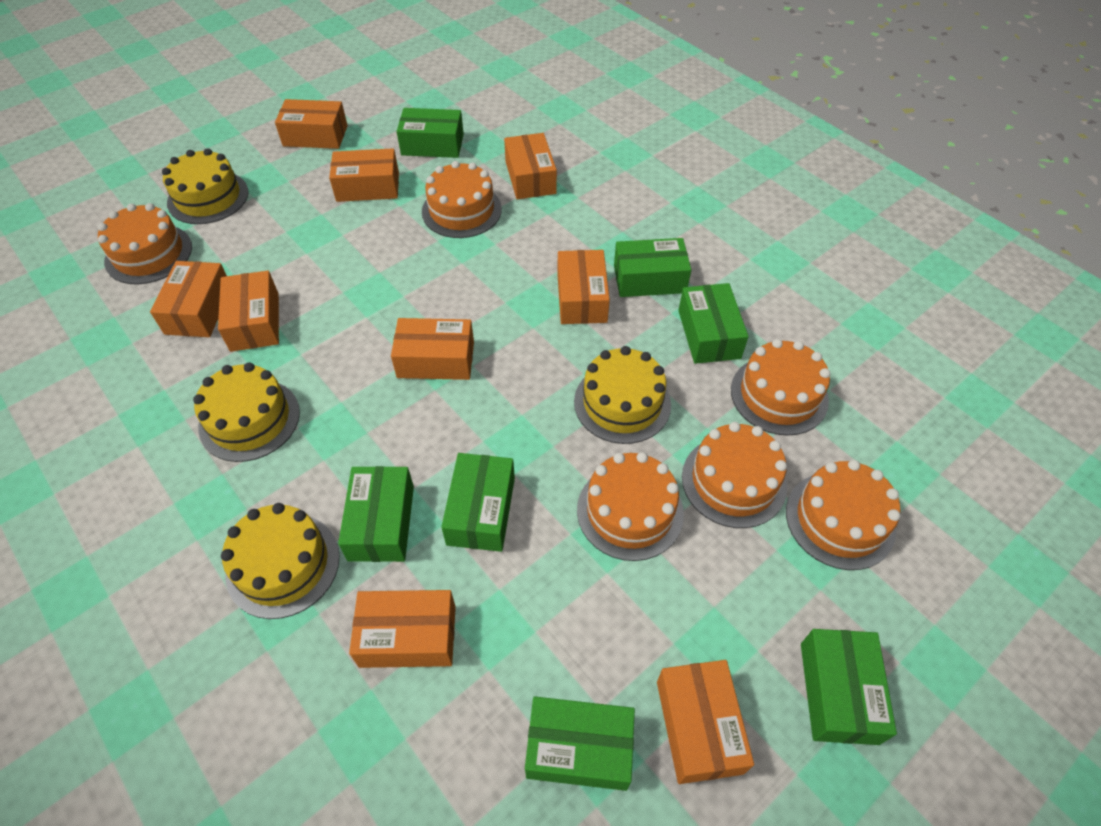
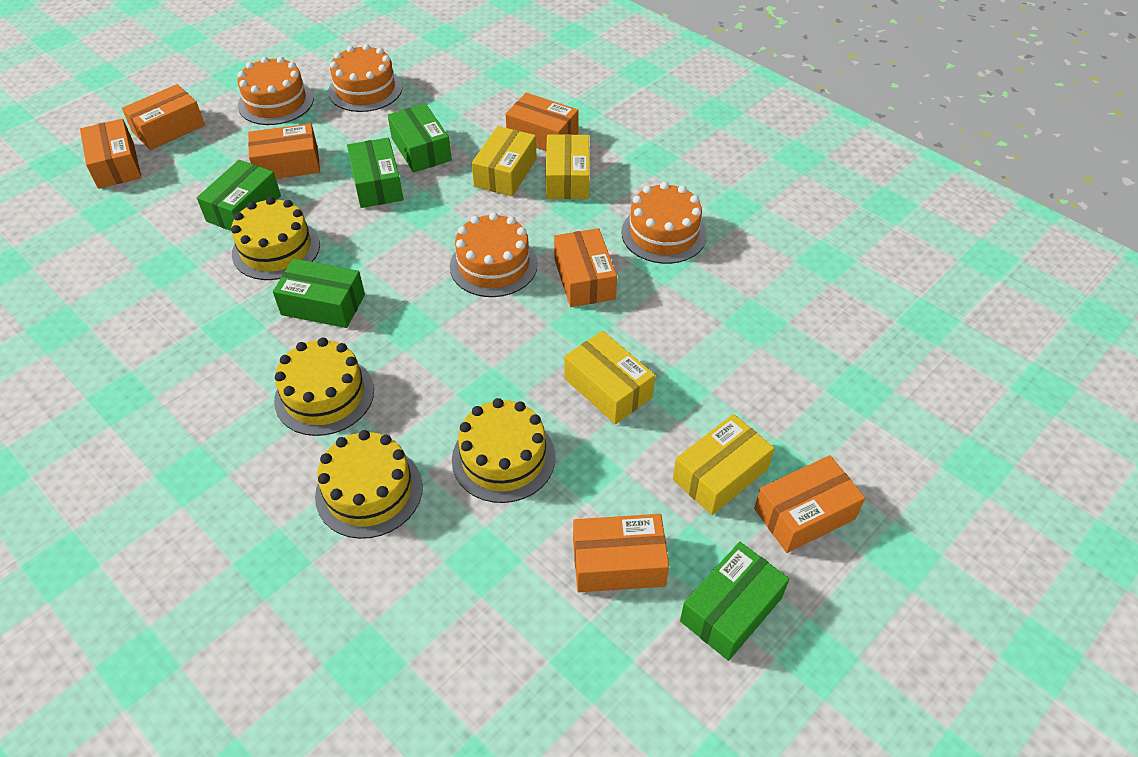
green box: [338,466,414,562] [397,108,464,158] [441,453,515,552] [525,697,635,791] [614,238,691,297] [678,283,749,364] [801,629,897,745] = 7 -> [197,160,281,231] [273,259,365,328] [347,137,403,208] [388,103,452,173] [680,542,790,661] = 5
orange box: [150,261,227,337] [218,271,279,352] [275,99,348,149] [329,148,399,202] [349,590,456,668] [391,318,474,380] [504,133,557,199] [557,250,610,324] [657,660,754,784] = 9 -> [80,119,142,189] [122,84,205,150] [248,123,320,179] [506,93,579,151] [554,228,617,307] [573,514,669,592] [754,455,865,553] = 7
orange cake: [98,203,192,285] [422,161,502,238] [577,452,684,561] [682,422,787,528] [731,339,831,436] [786,460,901,570] = 6 -> [238,57,314,125] [328,44,402,112] [450,212,538,297] [621,182,707,264] = 4
yellow box: none = 0 -> [472,126,537,196] [545,134,590,199] [564,331,655,424] [673,414,774,515] = 4

